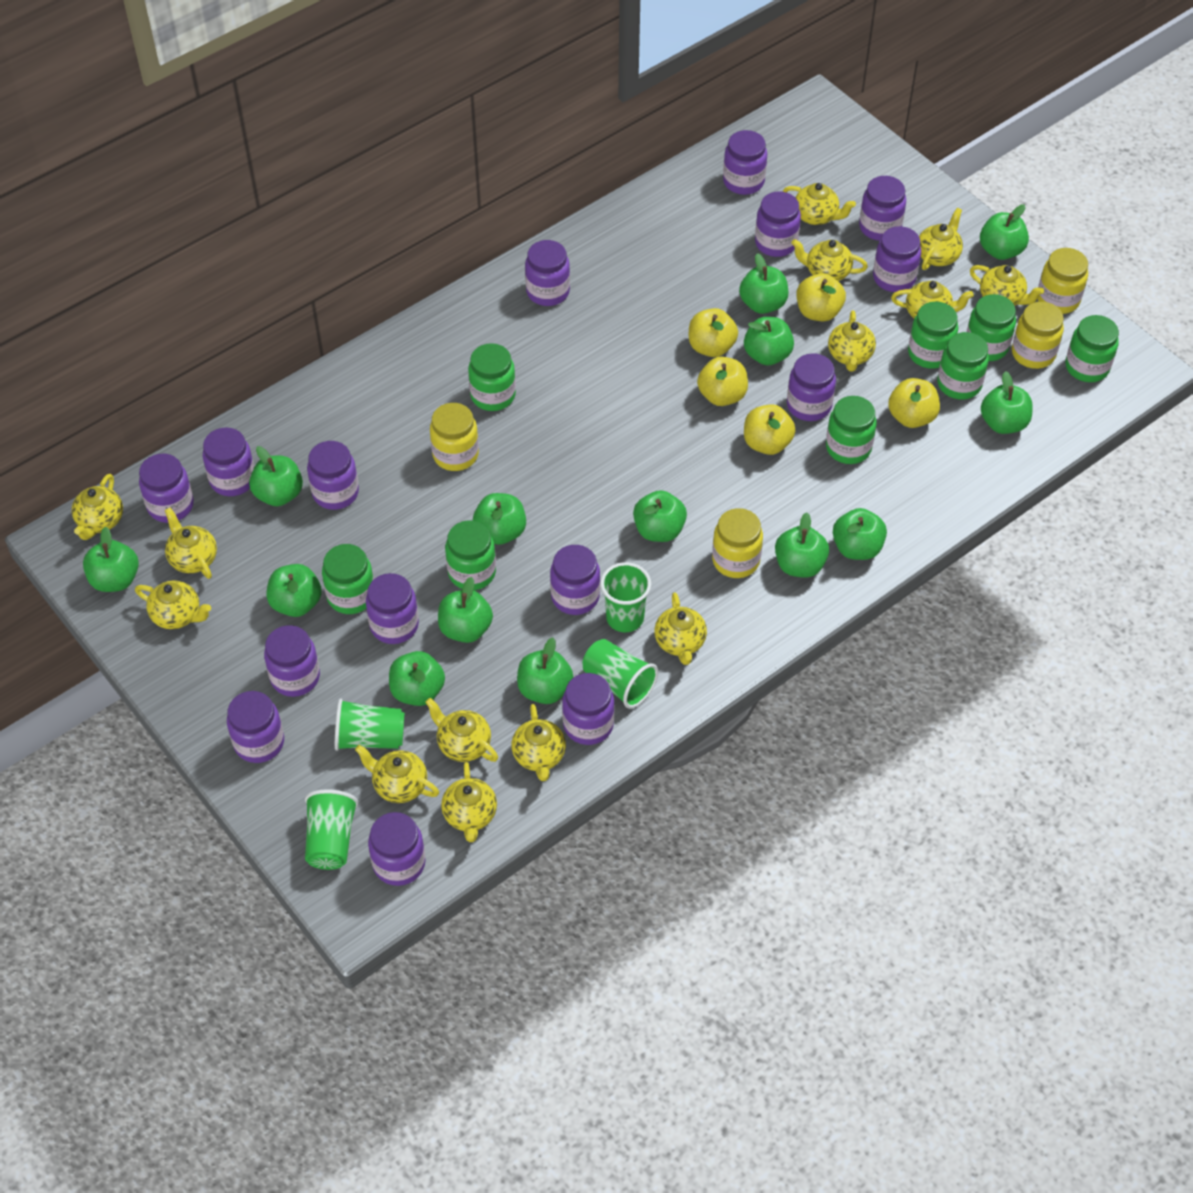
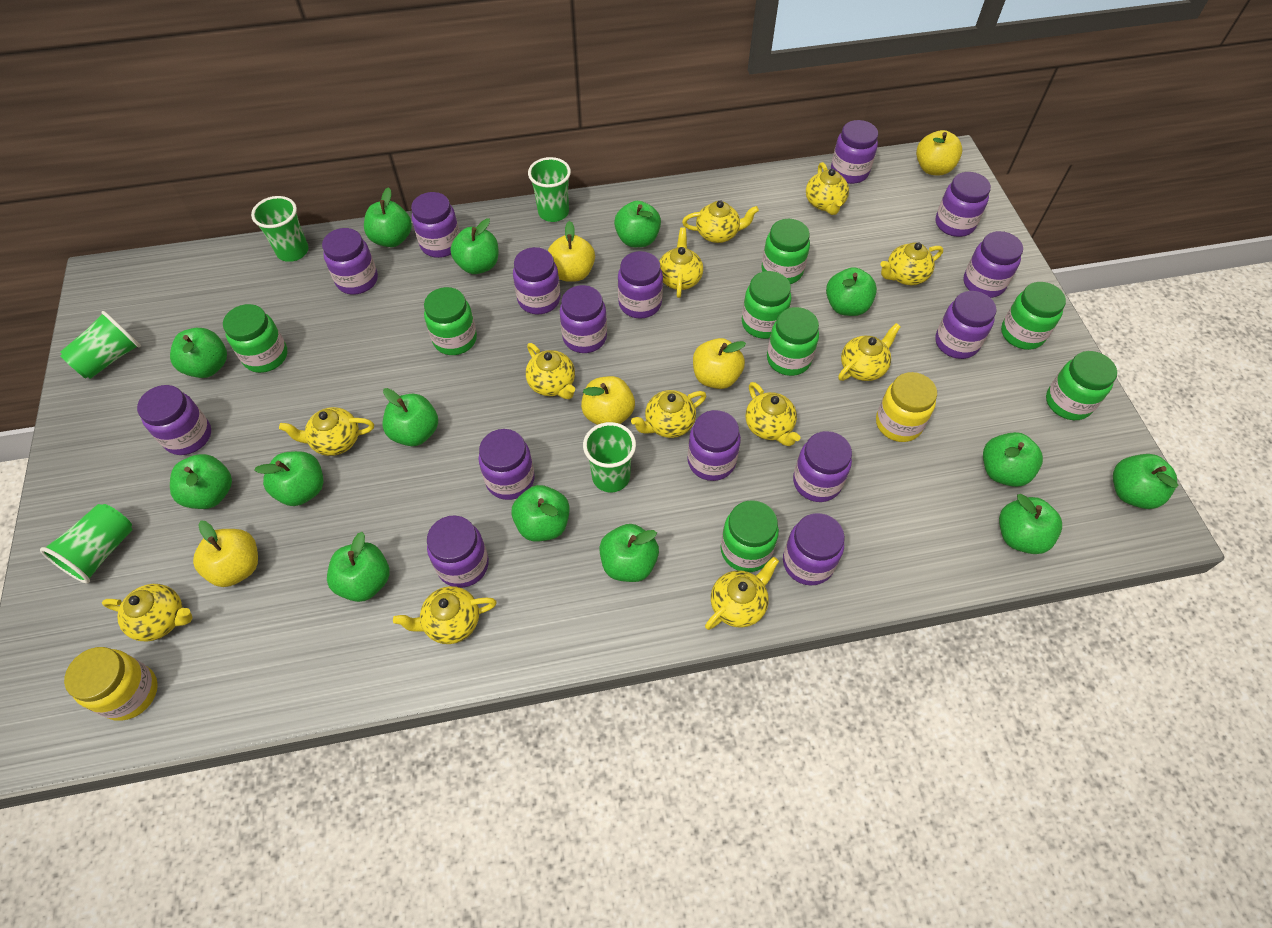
green cup: [305,789,359,870] [335,699,405,751] [582,639,658,708] [600,562,651,632] = 4 -> [40,504,132,584] [60,311,141,379] [251,196,309,262] [528,157,571,222] [583,422,636,492] = 5
yellow jar: [430,403,479,471] [712,508,763,578] [1012,302,1064,369] [1037,248,1088,314] = 4 -> [64,647,158,721] [876,372,937,442] = 2
yellow teapot: [72,474,123,540] [135,581,211,629] [165,507,217,579] [355,745,439,803] [425,698,498,762] [441,762,497,842] [511,704,566,781] [654,592,707,665] [783,183,856,225] [791,239,868,281] [828,310,876,372] [891,281,974,319] [919,208,963,270] [970,265,1044,306] = 14 -> [102,584,193,642] [279,407,374,456] [393,586,497,644] [526,343,575,399] [631,390,706,438] [659,227,703,298] [682,200,759,243] [705,557,779,630] [746,382,800,446] [806,162,849,215] [838,323,901,381] [880,243,943,285] = 12

